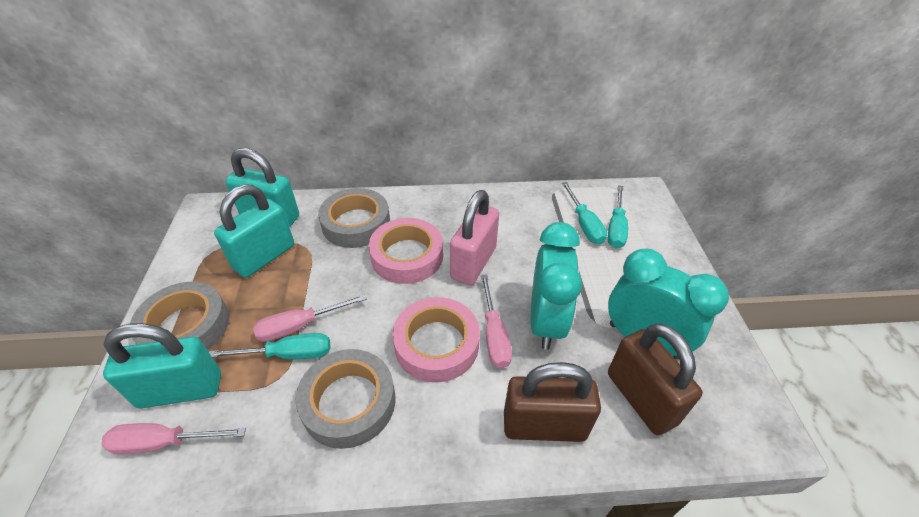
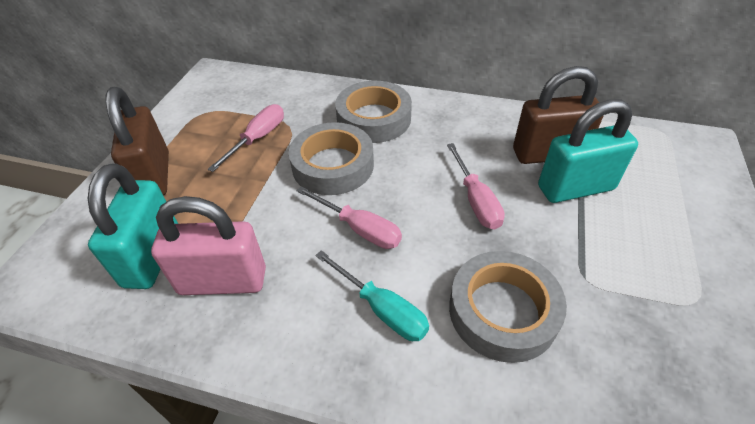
pink tape: [368,218,443,284] [392,297,480,383] = 2 -> none = 0
turquoise clock: [531,222,582,350] [608,248,729,359] = 2 -> none = 0
turquoise padlock: [103,323,221,409] [214,184,294,278] [225,148,299,227] = 3 -> [88,163,178,289] [538,99,638,203] = 2
turquoise screwdriver: [209,333,330,359] [562,182,607,244] [608,185,628,248] = 3 -> [315,250,429,341] = 1

